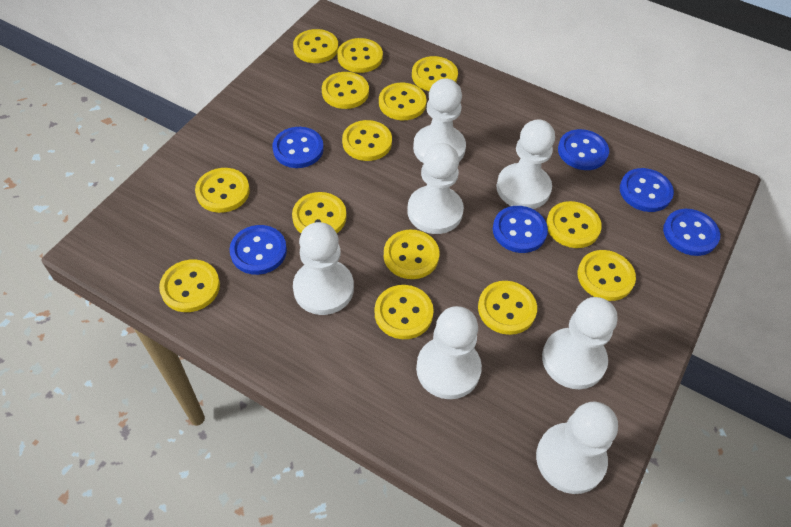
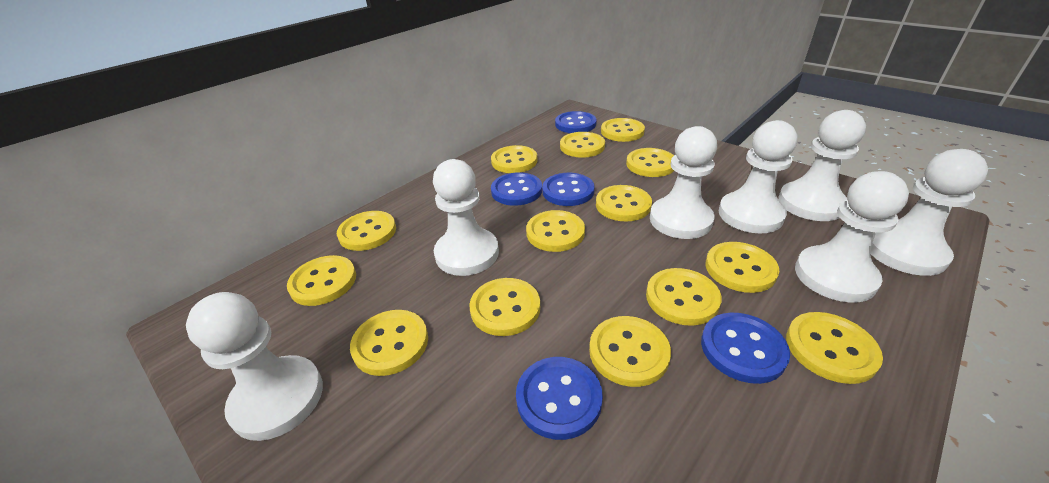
blue button: [229,225,287,275] [273,127,324,168] [493,206,548,253] [558,129,609,170] [620,168,674,212] [663,209,720,256] = 6 -> [491,172,542,206] [516,357,603,440] [542,173,595,206] [555,111,597,133] [701,313,790,384] = 5

